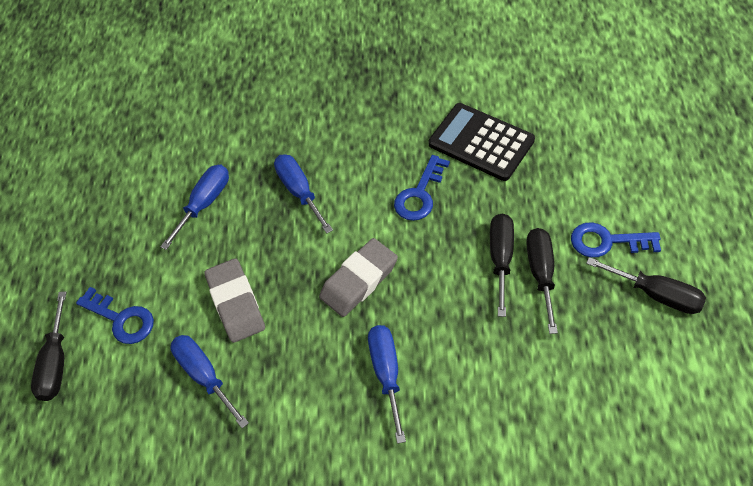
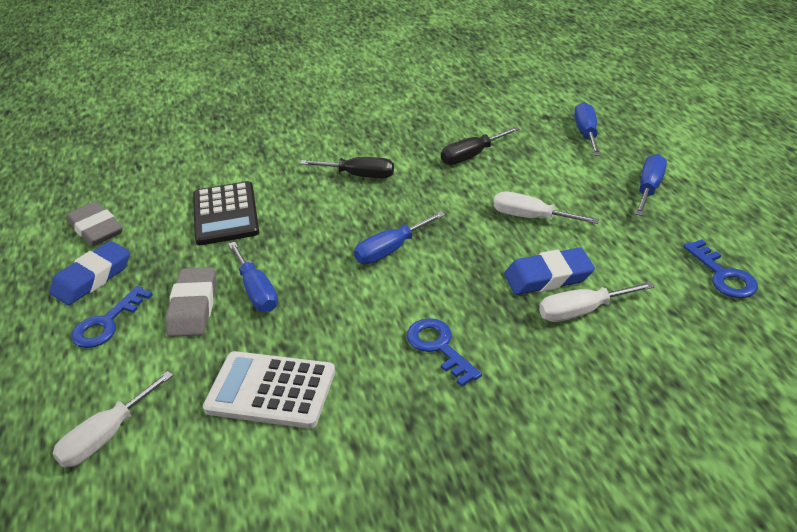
black screwdriver: [31,291,67,401] [490,213,514,317] [526,228,558,334] [586,257,706,314] = 4 -> [300,157,394,178] [441,127,520,165] = 2
blue eraser: none = 0 -> [49,241,130,306] [504,248,595,295] = 2
white calculator: none = 0 -> [203,351,335,429] = 1
white screwdriver: none = 0 -> [52,371,173,468] [493,192,599,224] [539,281,655,322] = 3

